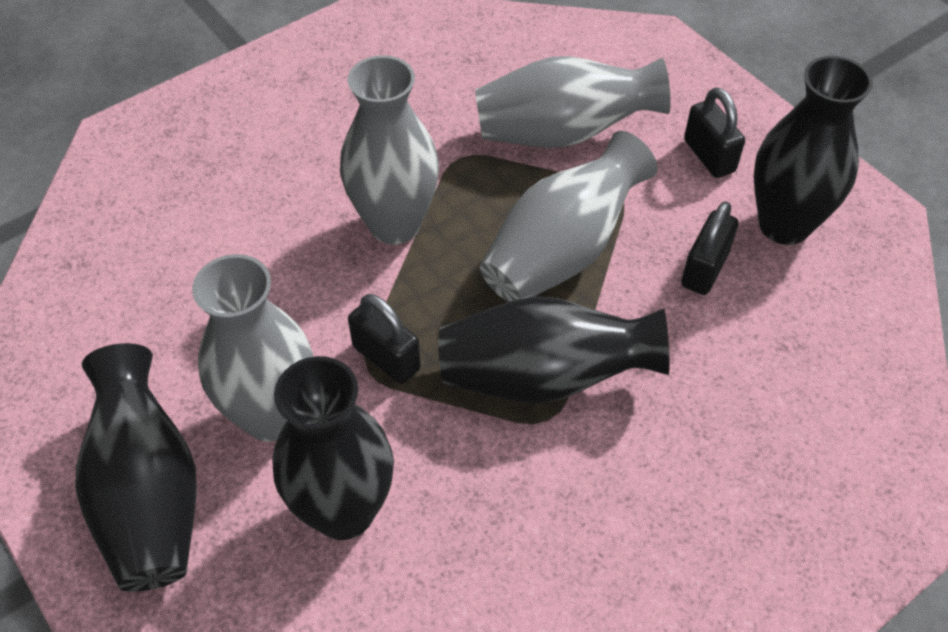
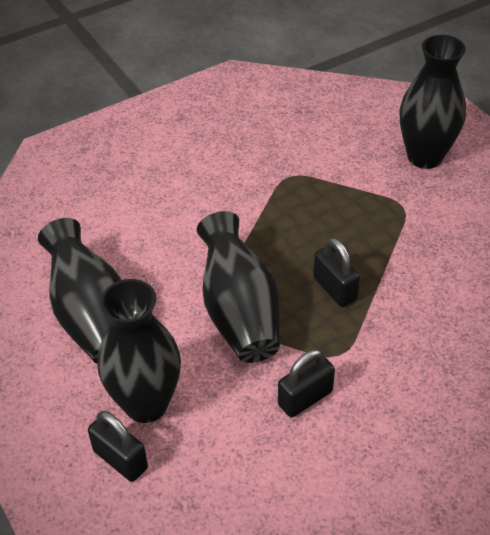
grey vase: [192,254,313,442] [340,55,439,244] [475,56,671,148] [480,131,658,302] = 4 -> none = 0

